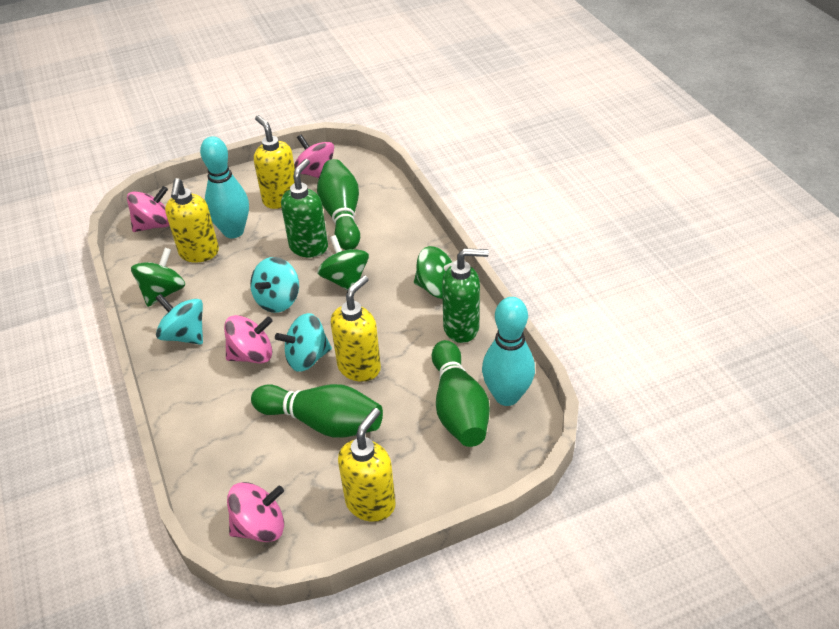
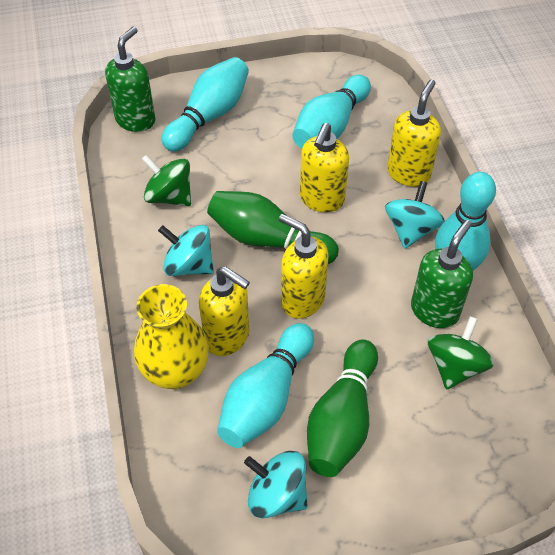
green bowling pin: [251,384,383,438] [317,159,360,250] [432,340,490,447] = 3 -> [207,191,339,264] [307,339,378,477] = 2
green spinning top: [131,248,185,307] [317,235,369,290] [414,246,457,299] = 3 -> [141,154,191,206] [428,316,494,390] = 2
pink spinning top: [127,186,170,232] [224,315,273,364] [227,482,284,542] [294,134,334,178] = 4 -> none = 0
turquoise bowling pin: [200,136,249,238] [482,297,535,406] = 2 -> [162,57,249,152] [217,323,314,448] [292,75,371,148] [435,172,496,270] = 4
yellow vase: none = 0 -> [134,284,209,389] = 1

